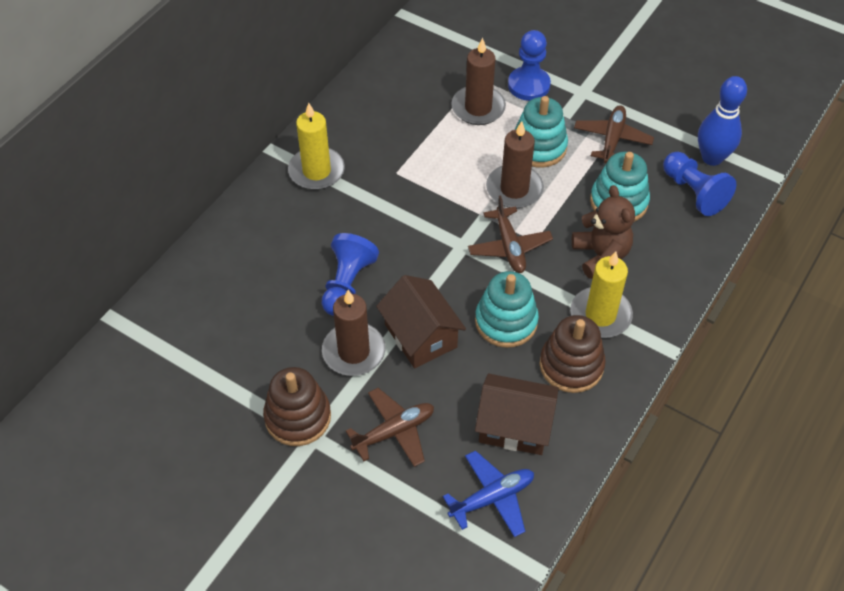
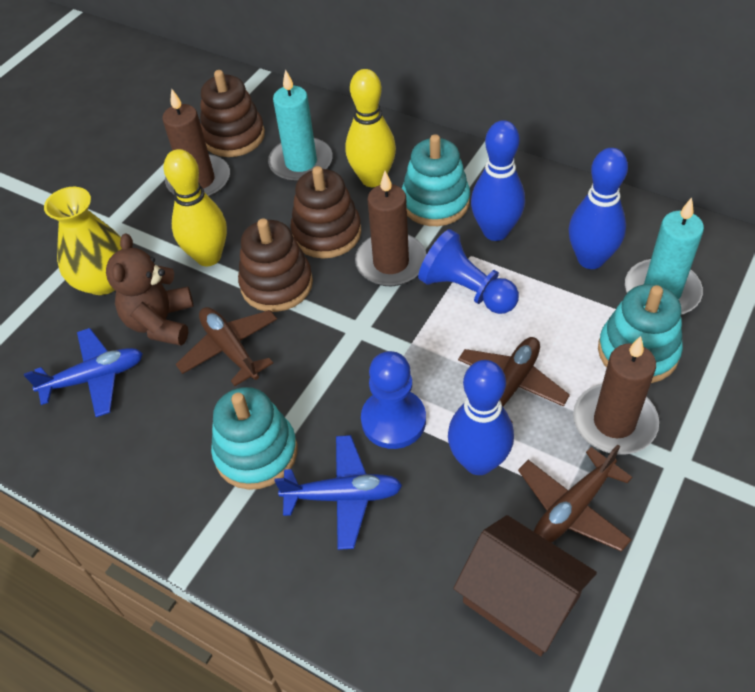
blue bowling pin: [698,76,747,166] = 1 -> [448,360,514,475] [471,120,525,241] [569,148,628,269] = 3
blue pawn: [322,233,379,316] [508,30,551,101] [663,152,736,216] = 3 -> [361,351,426,449] [418,229,519,314] = 2
blue plane: [443,451,534,537] = 1 -> [24,328,143,417] [274,435,402,550] = 2
brown house: [376,275,466,368] [475,374,559,455] = 2 -> [453,515,597,656] = 1
brown stacking toy: [263,367,331,446] [540,315,606,393] = 2 -> [200,70,265,157] [238,219,313,312] [290,166,361,259] = 3
turquoise candle: none = 0 -> [268,69,333,182] [625,198,704,315] = 2
yellow bowling pin: none = 0 -> [164,149,227,266] [346,69,396,187] = 2
yellow candle: [288,103,345,190] [570,251,633,338] = 2 -> none = 0
yellow vase: none = 0 -> [44,187,122,295] = 1

